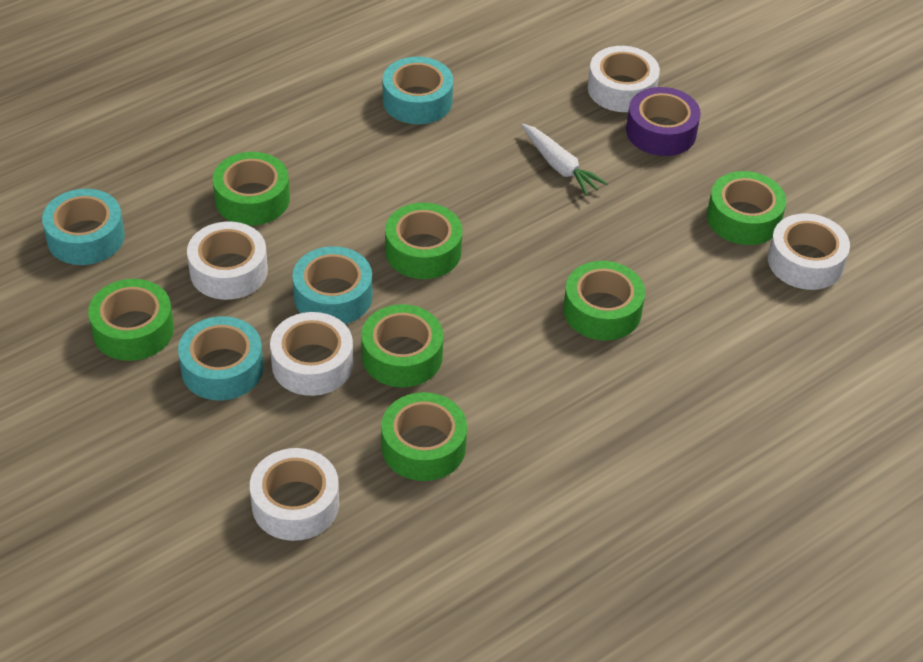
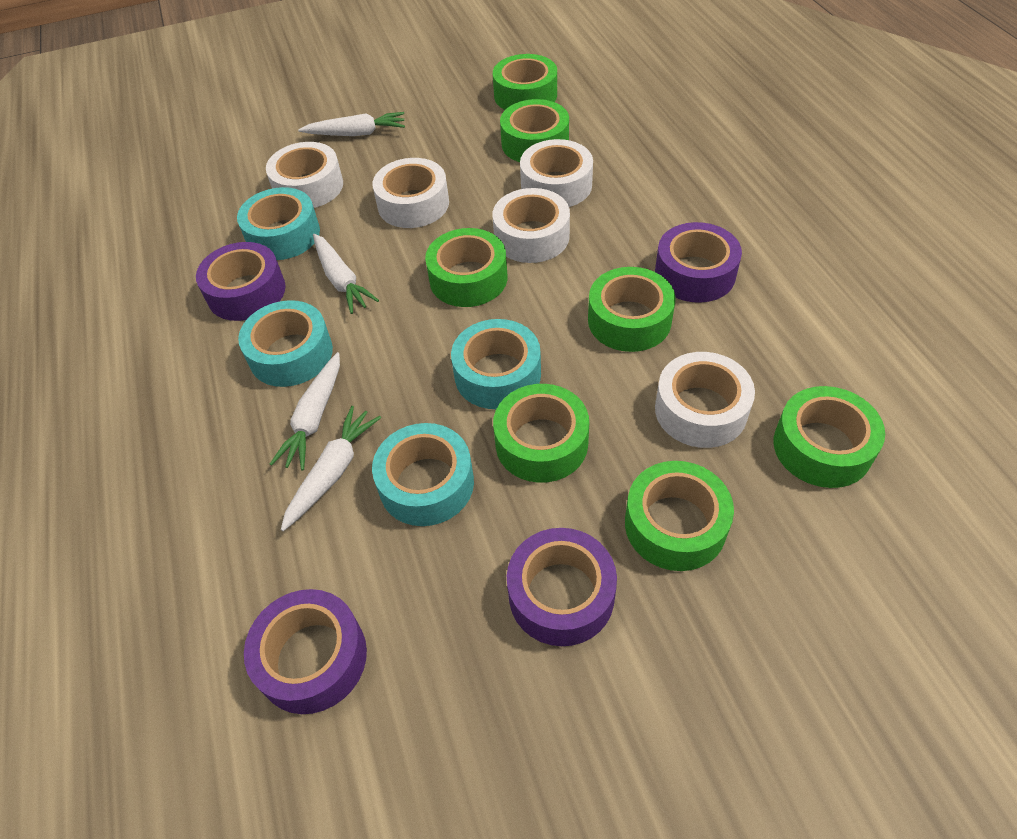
purple tape: [626,87,701,156] = 1 -> [196,242,285,321] [244,589,367,714] [507,528,617,646] [655,222,742,303] = 4
white carrot: [522,124,608,196] = 1 -> [270,352,340,470] [281,406,381,531] [298,112,405,136] [313,234,379,314] = 4

